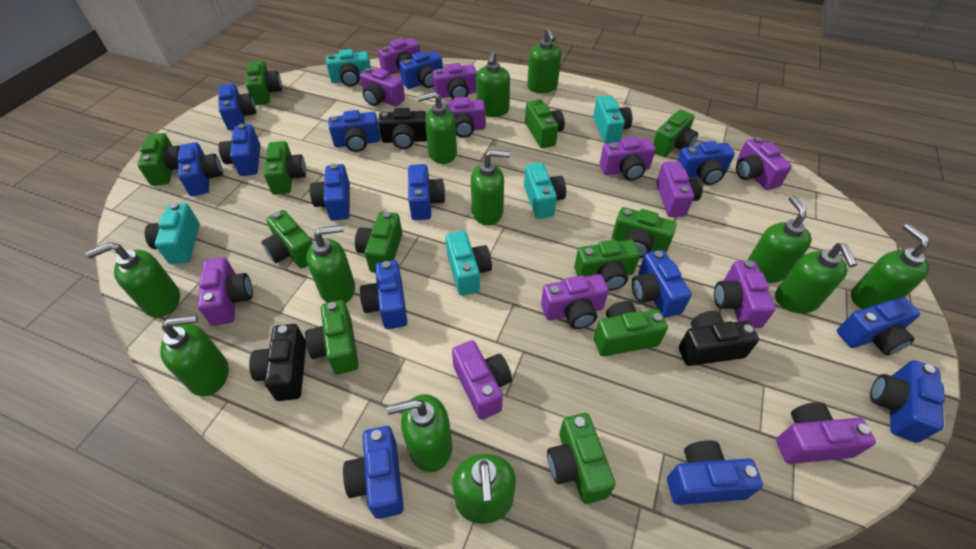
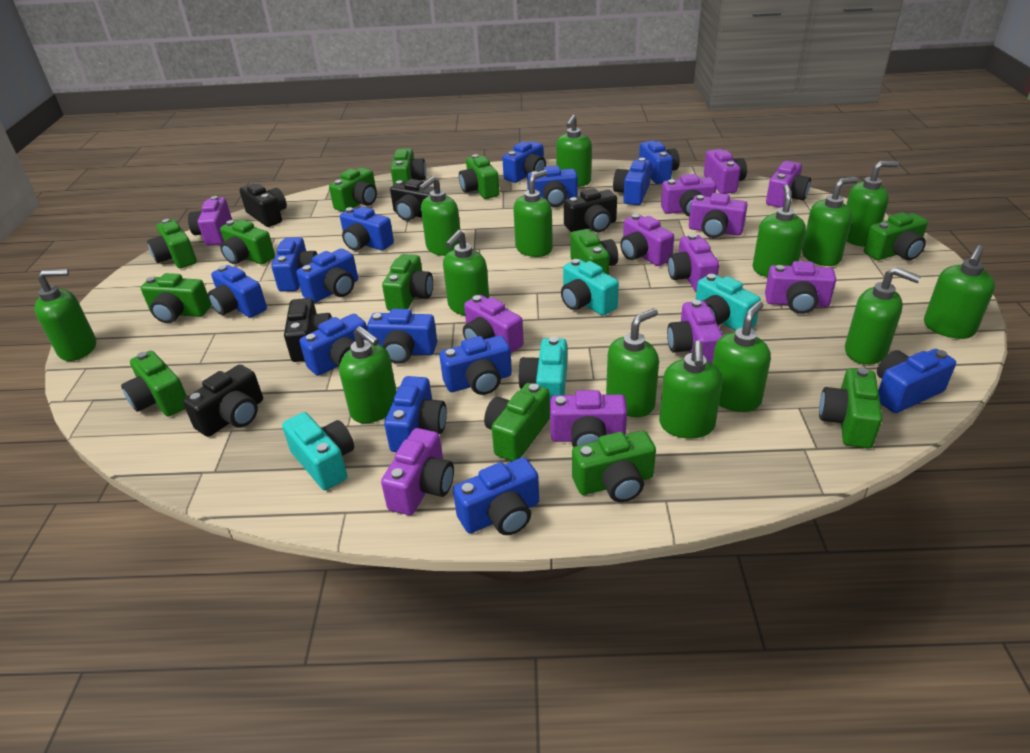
black camera: [249,324,306,401] [378,108,427,149] [679,311,759,366] = 3 -> [183,364,263,437] [239,183,287,227] [284,298,332,362] [390,179,434,221] [564,189,617,232] = 5
green camera: [138,133,179,186] [246,61,282,105] [261,210,312,269] [264,141,306,195] [305,300,359,375] [355,212,402,273] [525,100,565,148] [547,413,616,504] [574,240,640,291] [594,301,668,356] [612,207,676,258] [653,110,698,157] = 12 -> [121,351,187,417] [141,273,211,323] [147,219,197,268] [220,220,275,264] [329,168,377,212] [382,254,433,311] [391,148,426,185] [459,154,499,199] [484,383,550,461] [570,229,618,275] [572,431,656,502] [819,368,883,448] [864,212,928,260] = 13
green soap dispenser: [86,242,180,317] [160,315,229,396] [306,225,355,303] [387,394,452,472] [417,92,457,164] [452,454,516,524] [471,150,510,225] [476,50,510,117] [527,28,561,93] [747,195,812,283] [775,243,857,313] [851,224,929,309] = 12 -> [34,269,96,361] [339,326,397,423] [419,176,460,256] [443,230,489,315] [513,170,553,257] [556,115,592,187] [606,308,659,417] [659,340,723,439] [712,301,771,412] [752,184,806,277] [802,177,858,266] [845,267,921,365] [846,161,899,247] [924,245,995,339] = 14
turquoise camera: [145,203,200,264] [326,49,371,86] [446,231,492,296] [524,162,566,219] [593,95,632,143] = 5 -> [282,412,354,490] [518,337,567,399] [561,259,619,316] [695,274,761,331] = 4

